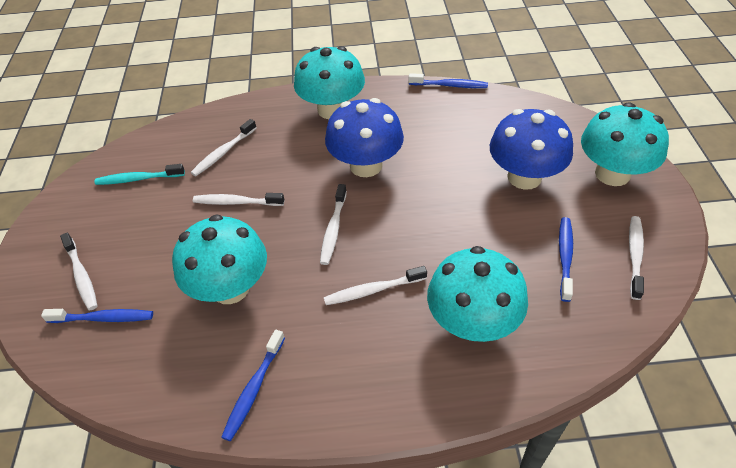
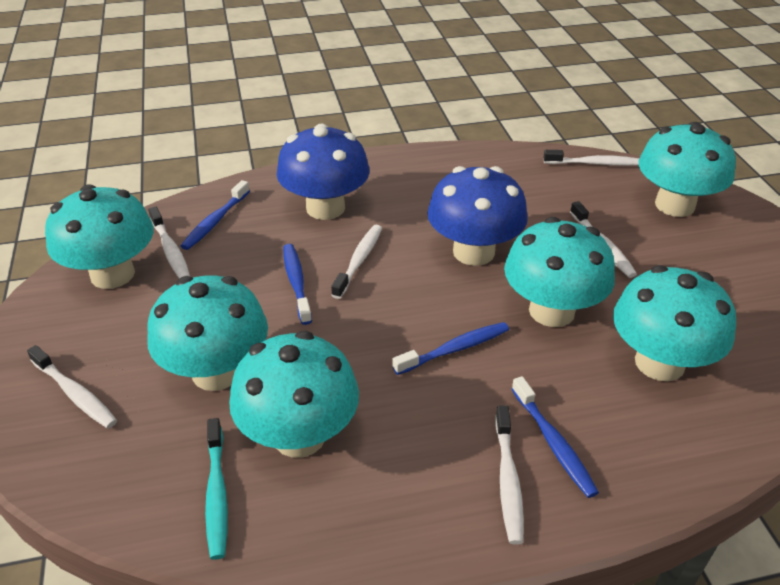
turquoise mushroom: [172,214,267,304] [294,46,365,119] [427,246,528,342] [581,102,669,186] = 4 -> [45,185,154,289] [147,275,268,391] [229,331,359,458] [504,217,615,327] [613,265,736,381] [639,122,736,217] = 6

